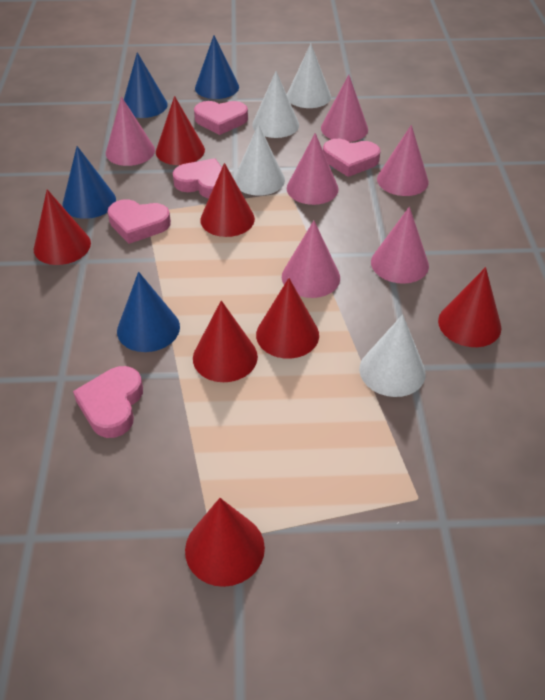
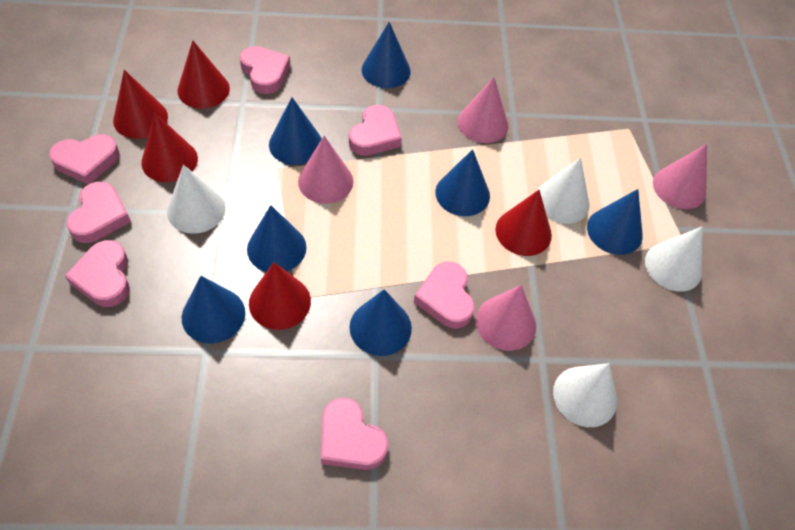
blue cone: [63,146,116,219] [117,272,180,352] [124,52,167,118] [195,35,239,99] = 4 -> [182,276,245,344] [247,205,306,272] [269,97,322,165] [350,289,412,356] [361,22,411,88] [435,149,490,216] [587,189,643,255] = 7
pink cone: [106,97,155,166] [282,220,340,298] [287,133,339,205] [321,75,368,142] [371,207,429,284] [377,125,429,196] = 6 -> [298,136,353,204] [458,77,509,143] [476,285,536,351] [653,144,707,209] = 4
pink heart: [73,366,143,438] [108,199,171,244] [173,158,222,199] [194,101,248,135] [323,139,380,177] = 5 -> [49,134,119,185] [65,240,130,307] [66,182,131,243] [239,46,290,94] [321,398,388,470] [349,105,402,156] [414,262,474,329] = 7
red cone: [34,189,91,265] [156,96,205,165] [185,498,265,587] [193,300,258,382] [200,163,255,237] [256,278,319,359] [438,267,501,347] = 7 -> [113,70,168,139] [141,113,198,182] [177,40,230,109] [249,262,311,330] [495,190,552,256] = 5

